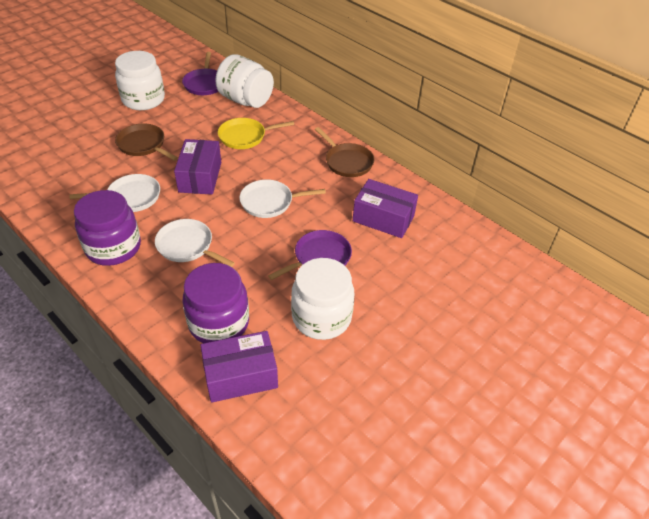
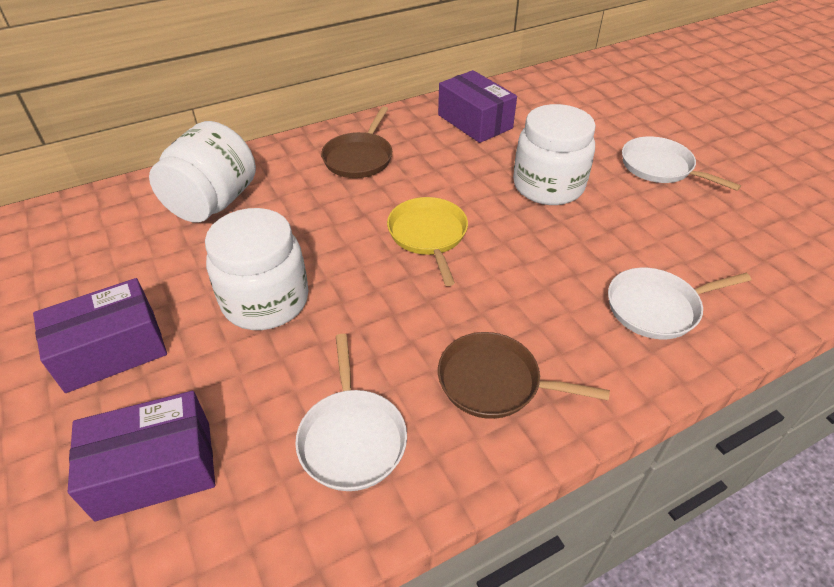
purple jar: [74,190,141,266] [182,263,249,343] = 2 -> none = 0
purple pan: [182,52,218,95] [268,230,352,280] = 2 -> none = 0

